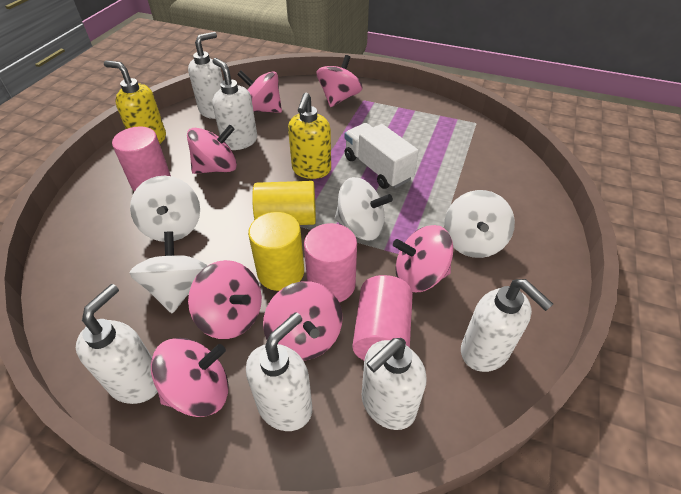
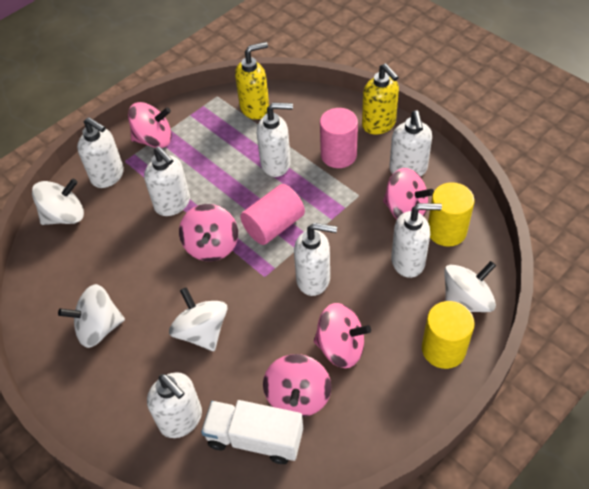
pink cylinder: [112,126,171,191] [304,223,357,302] [352,275,413,360] = 3 -> [240,184,305,245] [320,108,358,168] = 2
pink spinning top: [151,338,229,417] [187,125,237,174] [188,260,262,339] [237,71,282,113] [263,281,343,361] [317,55,363,107] [393,225,453,292] = 7 -> [128,102,172,148] [179,204,238,261] [263,354,331,417] [314,303,371,368] [383,168,434,219] = 5
white soap dispenser: [76,284,158,404] [188,32,223,119] [212,58,257,150] [246,312,312,431] [362,338,427,430] [461,279,553,372] = 6 -> [77,117,124,188] [144,147,190,216] [147,372,202,438] [257,103,293,177] [294,223,337,296] [389,110,432,177] [391,203,442,278] = 7

